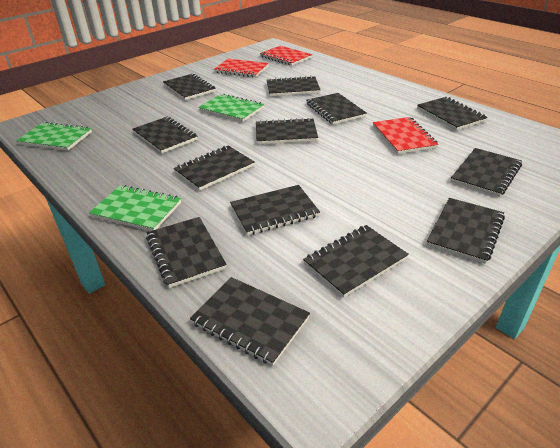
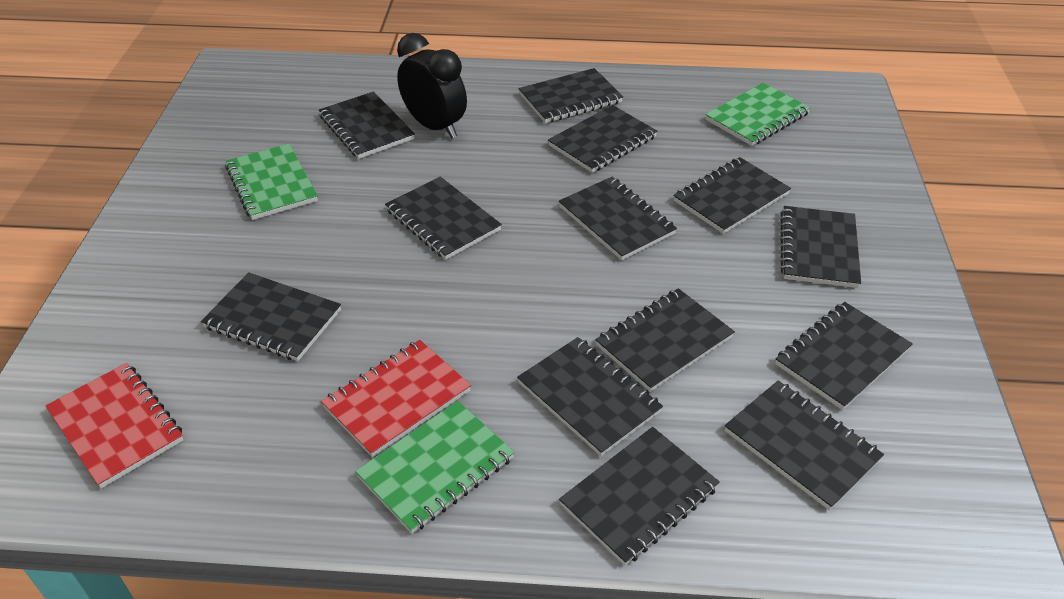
black clock: none = 0 -> [397,33,467,138] = 1
red notebook: [214,59,269,77] [260,46,312,66] [373,117,439,154] = 3 -> [45,363,183,488] [321,340,471,457] = 2

